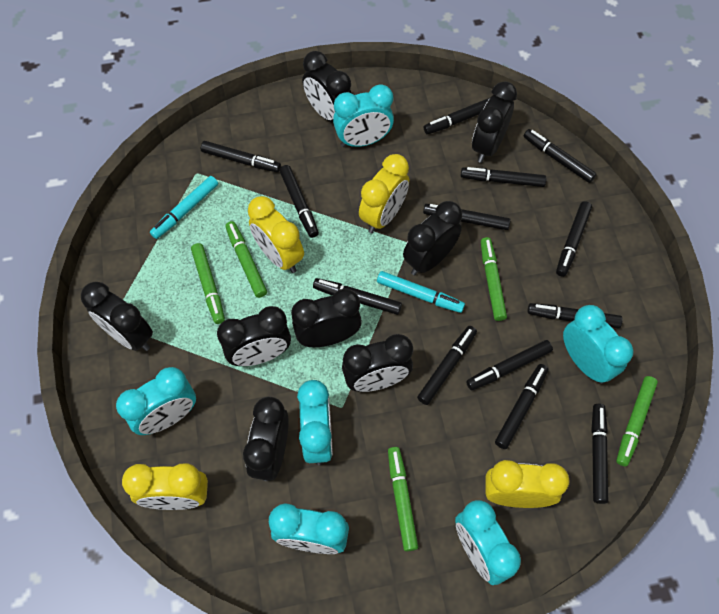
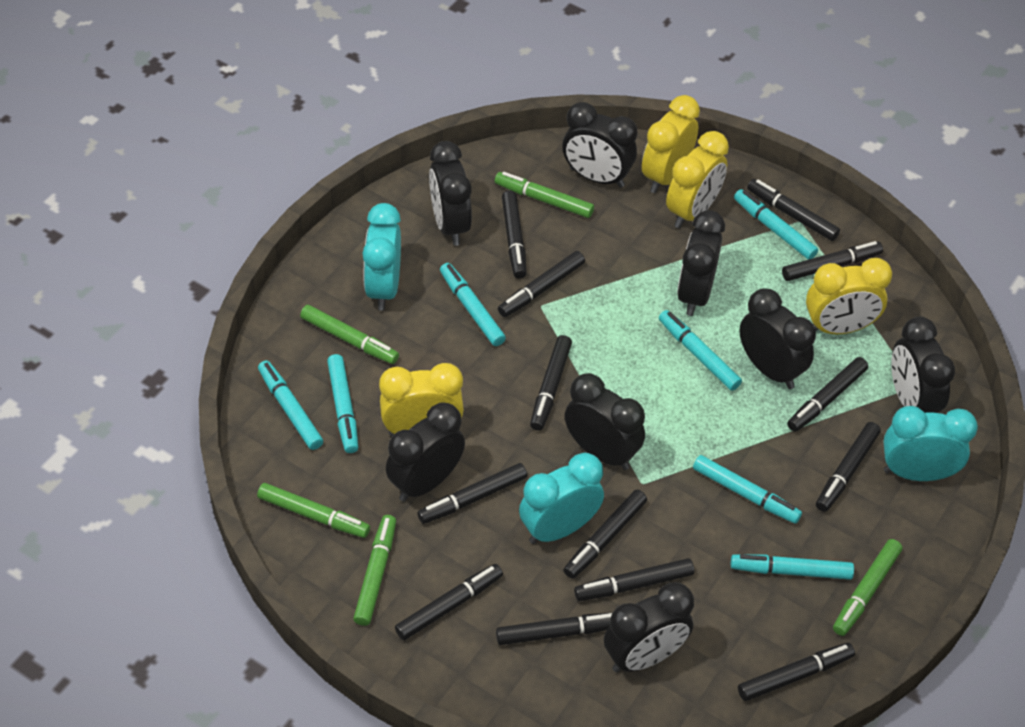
turquoise clock: [116,367,196,435] [269,503,349,554] [297,380,333,465] [333,84,394,147] [455,500,521,585] [563,305,633,384] = 6 -> [363,203,401,311] [519,453,604,544] [883,406,978,481] = 3
turquoise marker: [150,176,218,239] [377,271,465,313] = 2 -> [258,361,323,450] [327,354,358,453] [440,263,506,346] [659,310,742,391] [693,455,802,524] [731,554,854,580] [734,189,818,260] = 7

